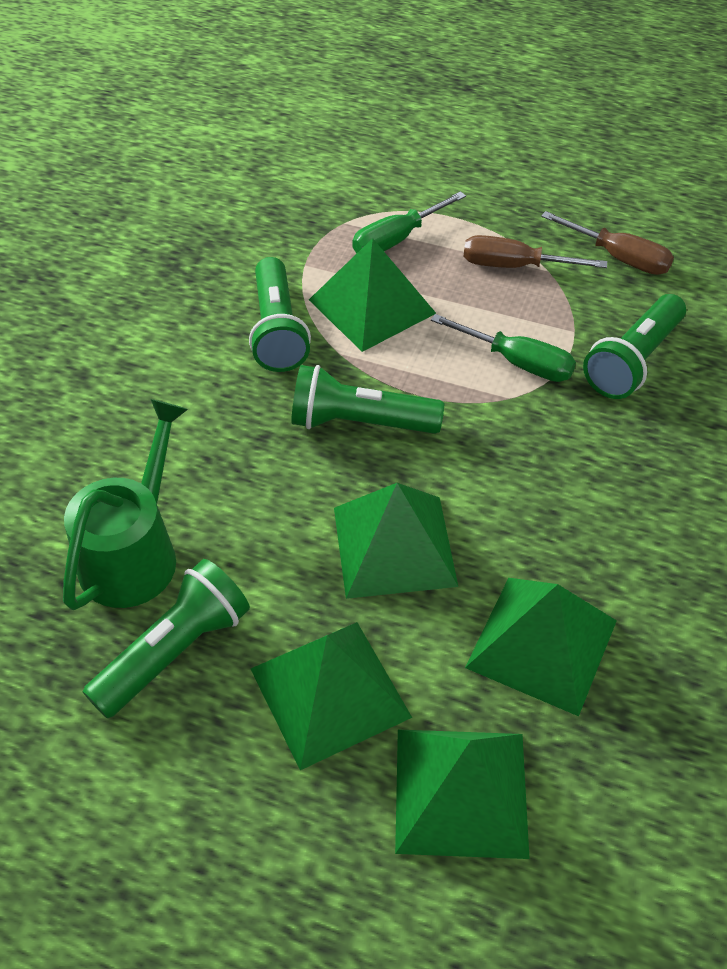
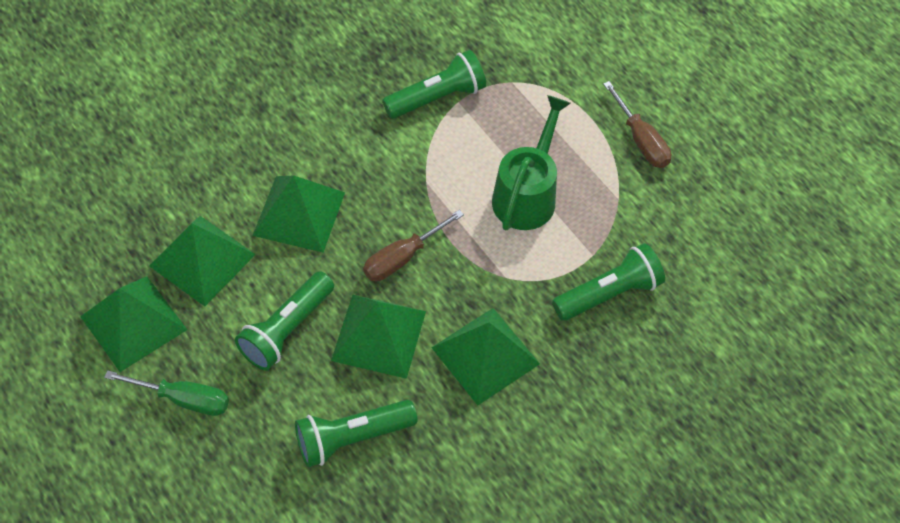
green screwdriver: [352,191,466,254] [431,314,576,382] = 2 -> [104,370,229,416] = 1

